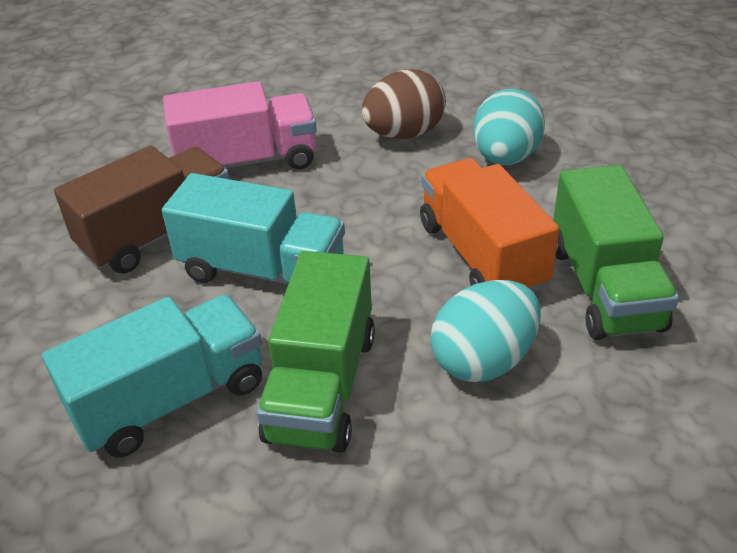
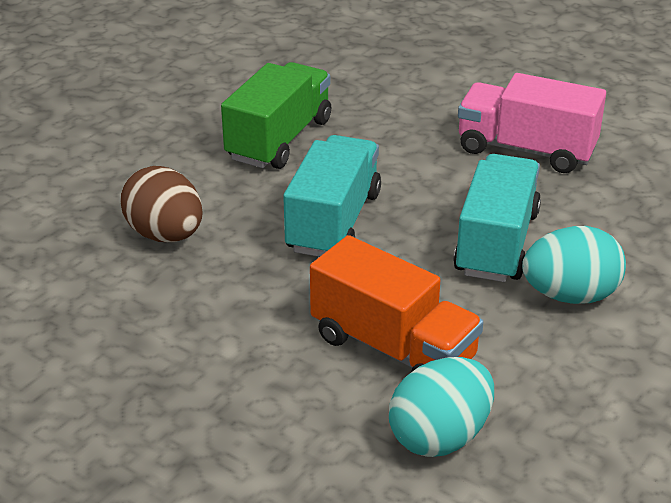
brown truck: [54,146,230,273] = 1 -> none = 0
green truck: [257,251,375,453] [553,165,679,340] = 2 -> [221,62,331,169] = 1

